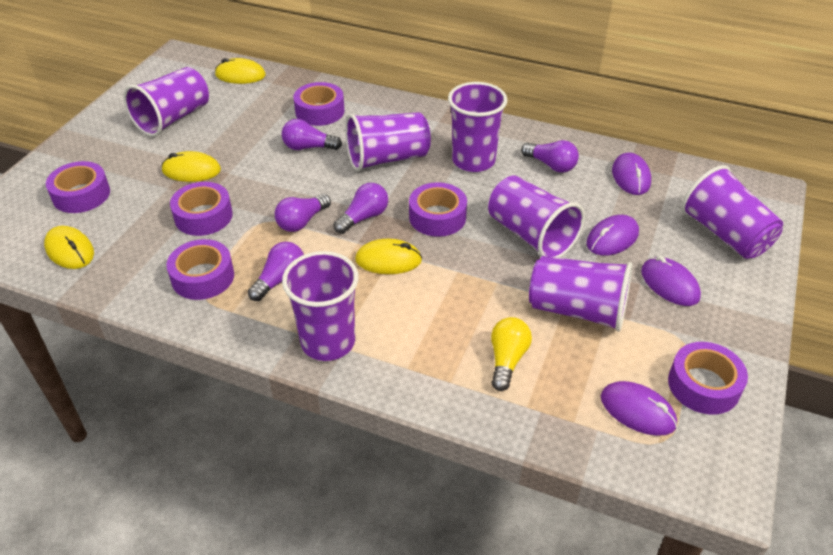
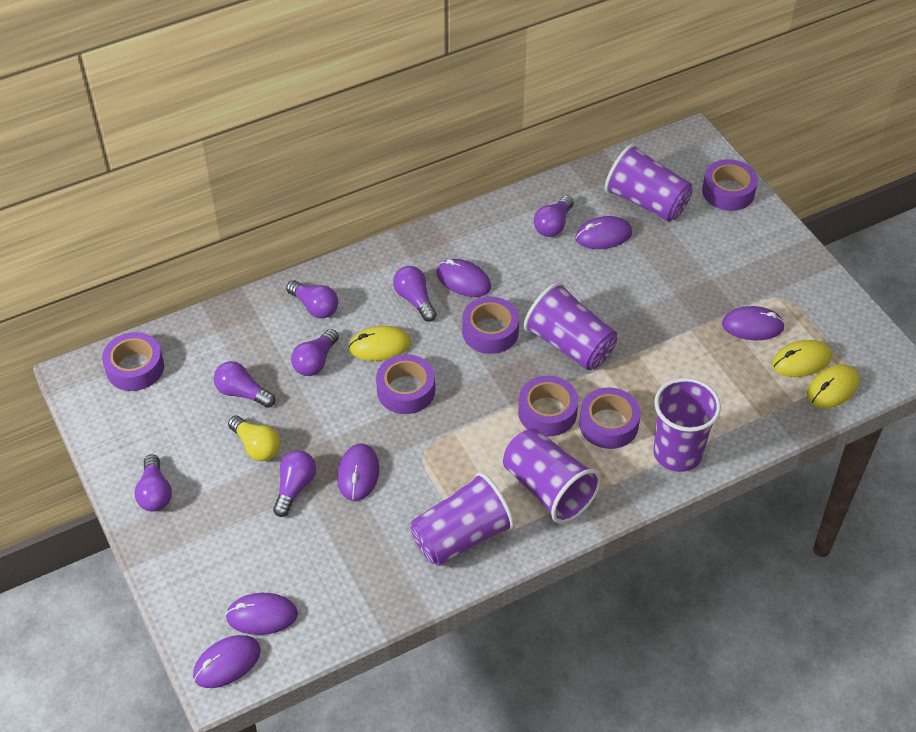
purple cup: [123,67,209,137] [282,251,359,361] [345,112,431,171] [448,82,508,172] [488,176,585,258] [529,256,632,332] [681,165,783,259] = 7 -> [410,472,515,566] [503,428,601,524] [524,282,617,370] [605,144,693,222] [653,378,721,472] = 5
purple light bulb: [248,242,304,301] [275,194,331,232] [282,119,342,150] [333,183,388,234] [521,140,579,173] = 5 -> [134,455,172,512] [214,361,275,408] [273,450,316,517] [286,280,338,318] [291,329,339,376] [393,266,437,322] [534,196,574,237] = 7
purple mouse: [586,215,639,256] [601,381,677,436] [612,153,651,195] [641,256,701,306] = 4 -> [193,635,261,688] [225,593,298,635] [337,443,379,501] [437,259,491,297] [575,216,632,249] [722,306,785,340] = 6
yellow mouse: [44,226,94,269] [162,151,221,182] [215,58,266,84] [355,239,422,274] = 4 -> [348,326,411,361] [772,340,831,377] [807,364,859,408] = 3

